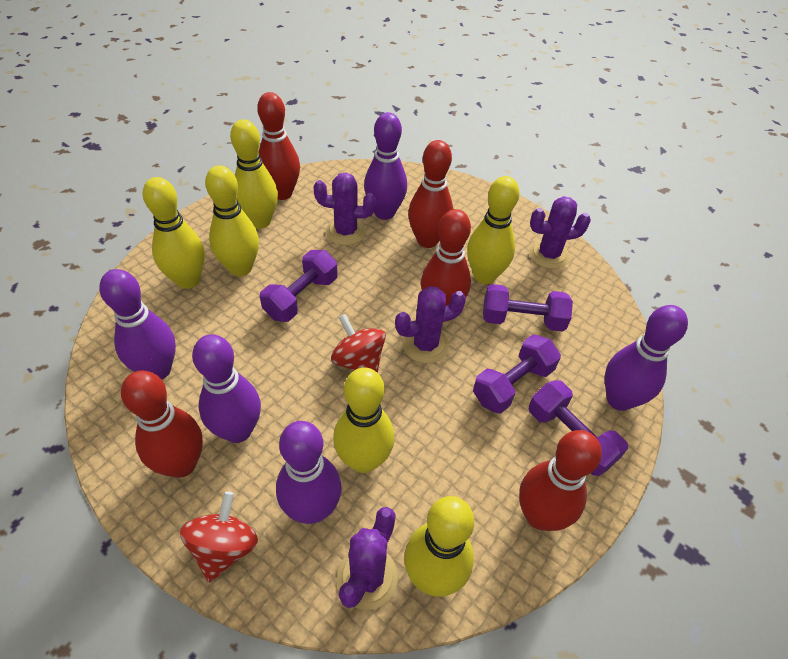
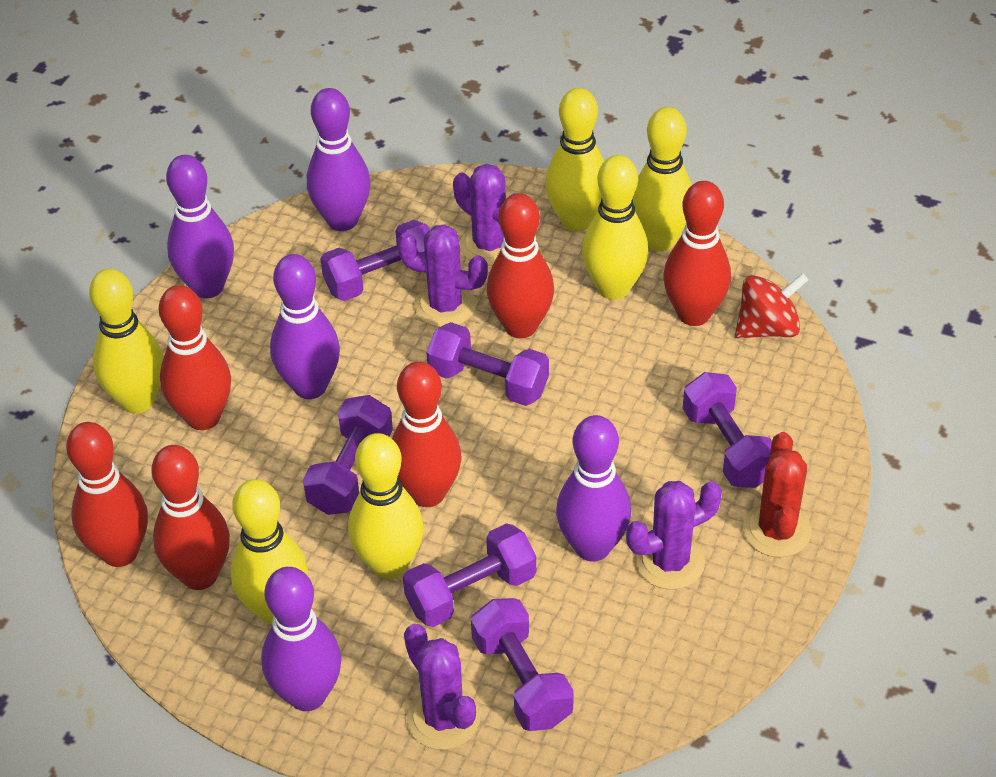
purple dumbbell: [260,250,338,322] [473,334,561,413] [483,284,573,332] [529,380,628,476] = 4 -> [303,395,393,515] [320,220,430,301] [403,523,536,627] [426,322,549,406] [471,598,574,731] [683,372,772,488] = 6
red bowling pin: [121,371,203,478] [257,92,300,200] [408,140,453,248] [421,209,471,306] [519,430,602,531] = 5 -> [66,422,148,567] [151,445,230,590] [159,285,231,430] [392,361,461,507] [487,193,554,338] [663,181,731,326] = 6
red cactus: none = 0 -> [743,432,812,557] = 1
red spinning top: [180,491,258,582] [331,314,386,373] = 2 -> [735,273,809,338] = 1

